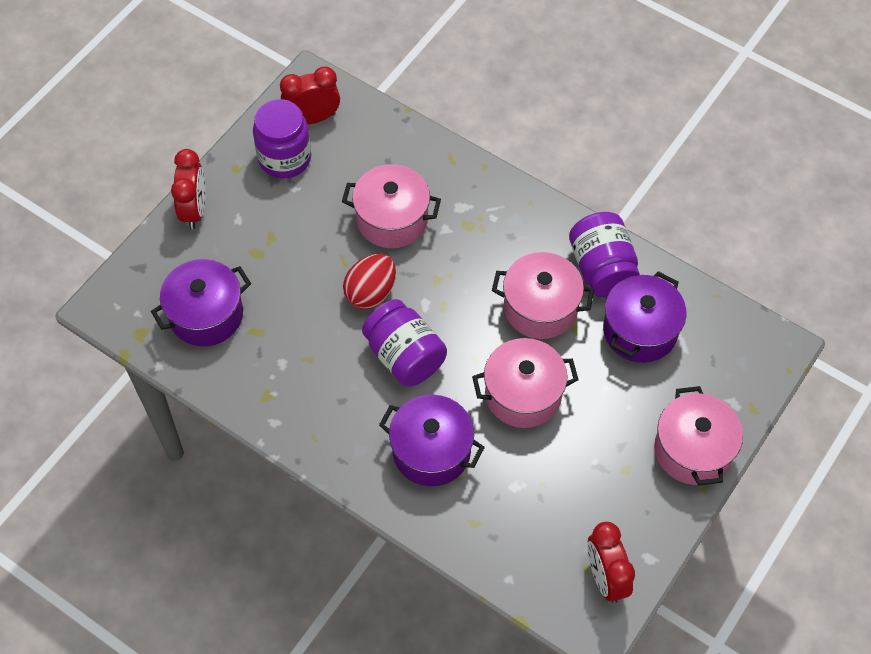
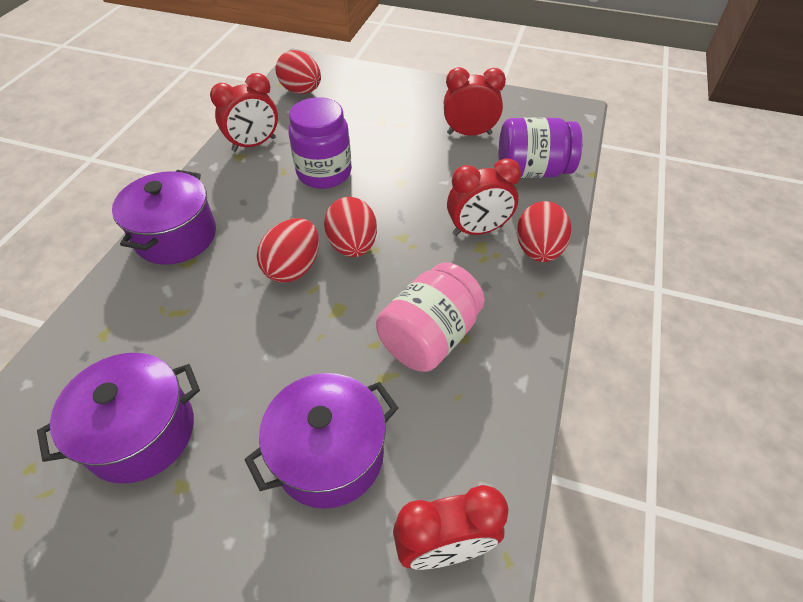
pink jar: none = 0 -> [376,262,485,372] = 1
pink pot: [342,164,441,248] [472,338,579,428] [492,252,594,339] [654,386,743,486] = 4 -> none = 0
purple jar: [253,99,311,179] [362,299,447,386] [569,212,640,298] = 3 -> [288,97,352,189] [499,117,582,178] = 2
red clock: [171,149,206,229] [280,66,340,124] [587,522,635,603] = 3 -> [210,73,278,152] [393,485,509,570] [444,67,506,136] [447,158,521,236] = 4
red egg: [343,254,396,309] = 1 -> [257,218,319,283] [276,50,321,94] [324,197,377,257] [517,201,571,262] = 4

